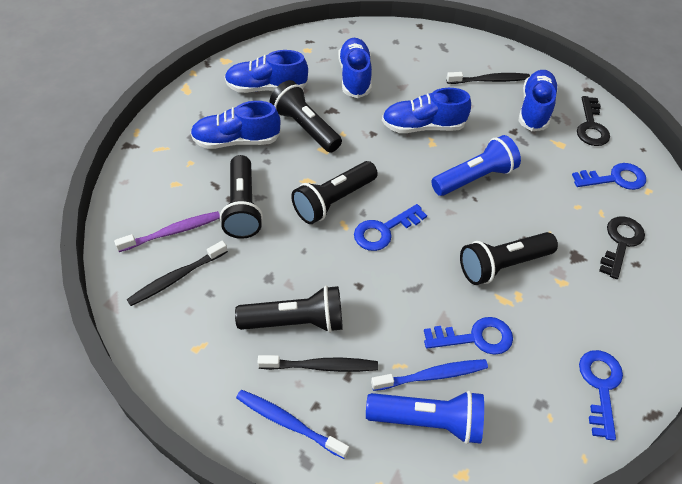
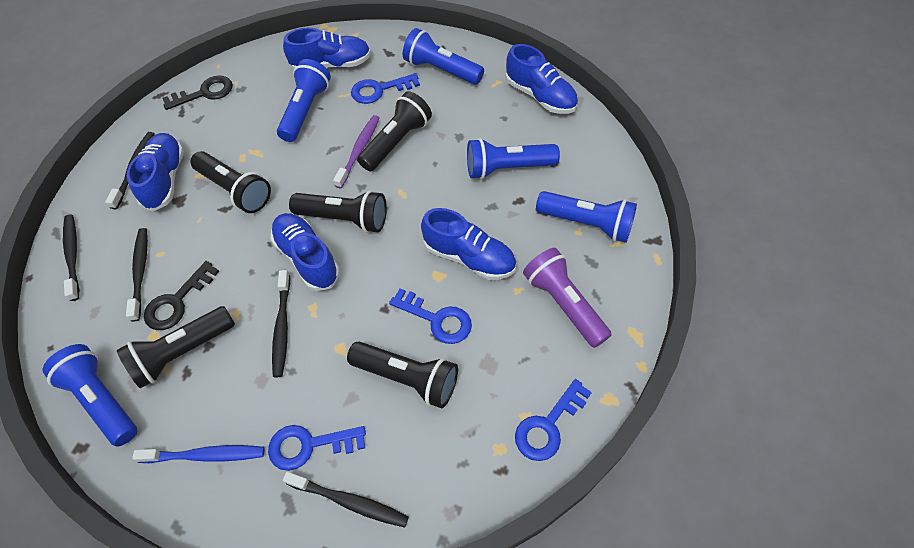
black toothbrush: [126,241,228,306] [257,355,378,372] [446,72,530,84] = 3 -> [63,214,79,301] [105,132,155,209] [126,228,148,321] [272,270,290,377] [283,472,409,528] = 5
blue flashlight: [366,391,484,444] [431,135,521,196] = 2 -> [43,344,137,447] [277,59,331,142] [403,28,484,85] [467,138,560,179] [536,191,637,243] = 5
blue toothbrush: [236,390,349,459] [371,359,488,391] = 2 -> [132,445,264,463] = 1
purple flashlight: none = 0 -> [523,248,612,348] = 1

